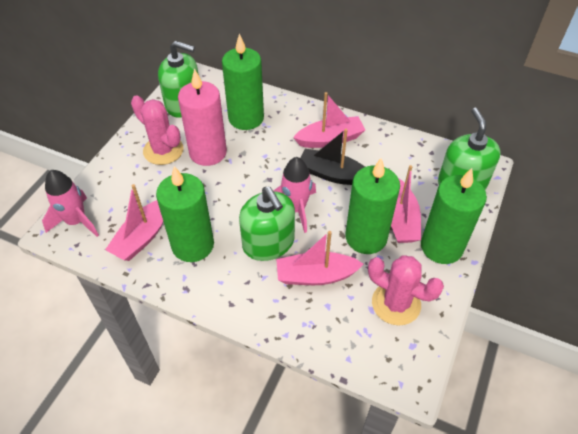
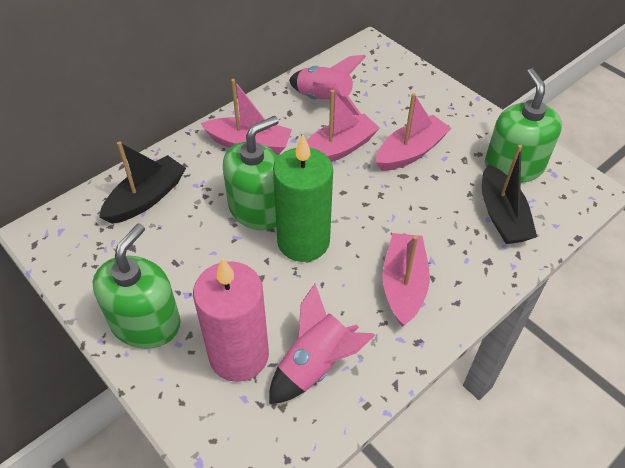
black boat: [300,129,365,185] = 1 -> [99,141,186,224] [482,145,537,244] = 2
green candle: [156,166,214,262] [222,33,264,130] [345,158,400,254] [421,168,487,264] = 4 -> [273,134,333,262] = 1
pink cactus: [131,95,184,165] [368,255,444,325] = 2 -> none = 0

